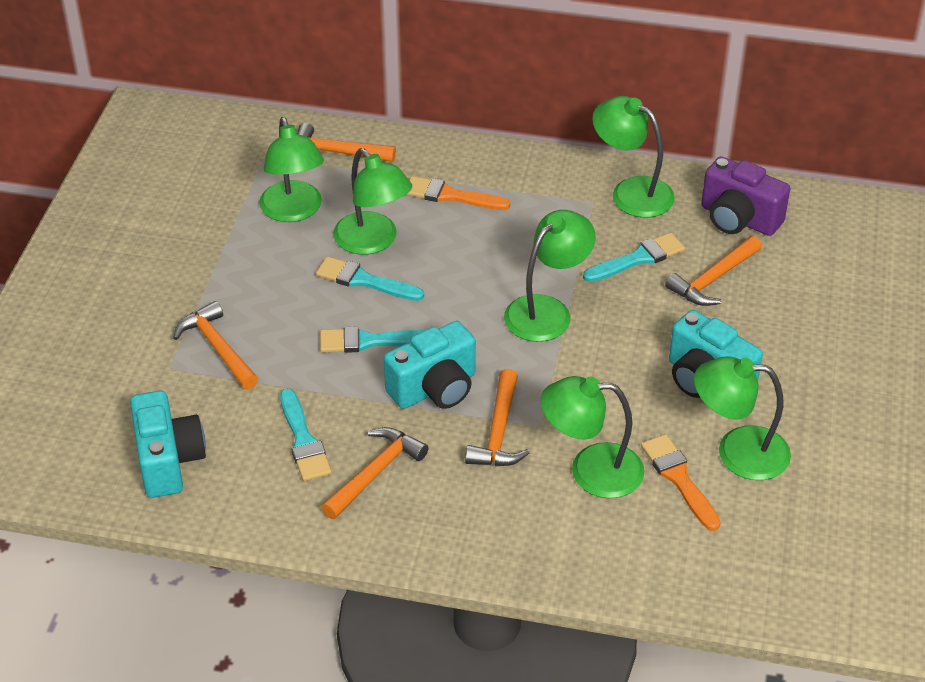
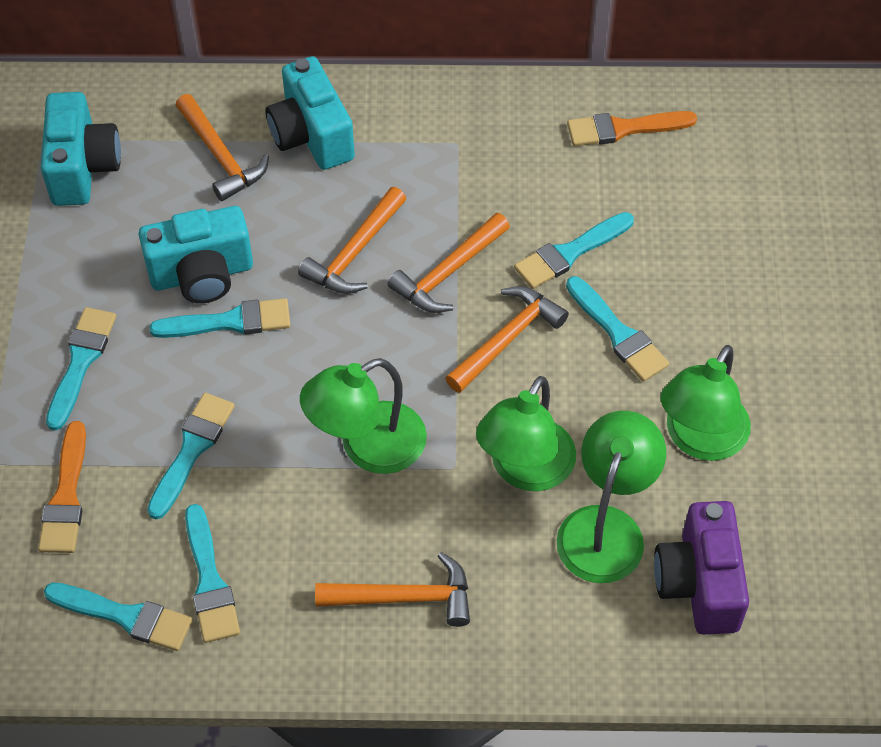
green lamp: [259,117,324,222] [333,148,412,255] [504,210,596,342] [541,376,644,498] [592,96,675,218] [694,356,791,480] = 6 -> [300,358,427,474] [476,376,576,491] [556,411,666,583] [660,345,751,461] = 4
turquoise brush: [280,388,332,481] [316,256,424,301] [320,326,425,353] [583,233,685,282] = 4 -> [44,582,193,651] [46,307,116,431] [147,393,235,519] [150,298,290,338] [185,504,240,643] [514,212,634,289] [566,276,669,382] = 7

